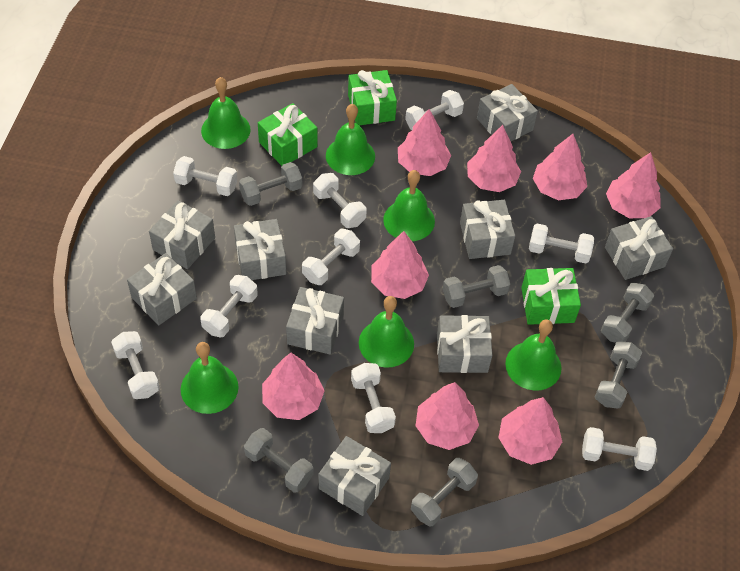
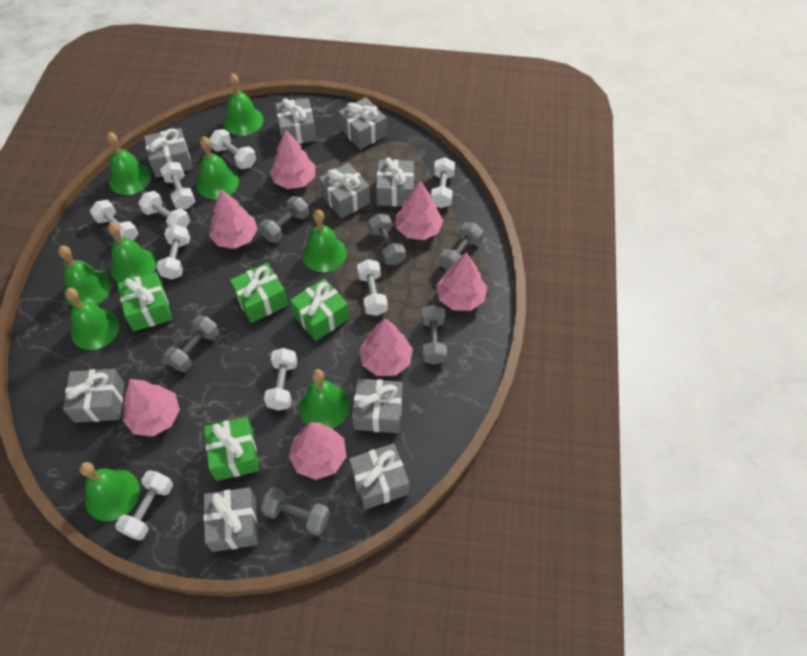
green bell: [181,342,238,414] [201,77,251,149] [326,104,375,175] [359,296,414,368] [383,170,435,241] [505,319,561,391] = 6 -> [58,246,111,306] [65,288,119,350] [79,462,140,521] [106,132,151,195] [108,222,156,283] [196,136,239,199] [224,73,263,136] [299,369,350,429] [302,210,347,272] = 9
green gift: [258,103,318,166] [348,70,397,125] [521,268,581,325] = 3 -> [118,272,172,331] [204,417,259,481] [230,263,288,323] [290,278,349,341] = 4
pink tree: [262,353,325,420] [371,231,429,299] [398,109,451,176] [415,382,479,450] [467,125,521,192] [498,397,562,465] [533,134,587,200] [606,152,661,218] = 8 -> [123,379,180,437] [209,189,258,249] [270,130,316,189] [289,422,346,480] [359,318,413,376] [396,181,443,240] [436,252,487,311] = 7

